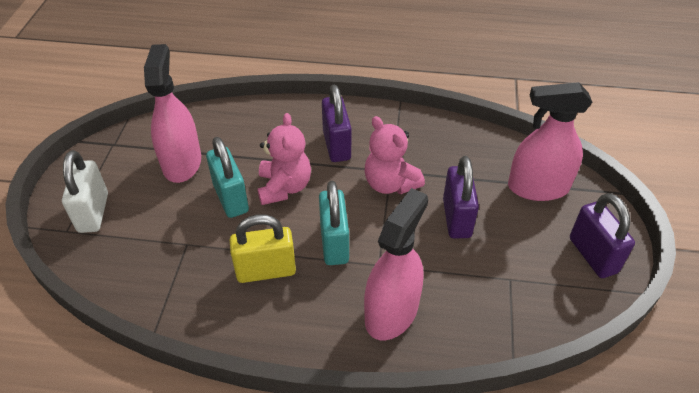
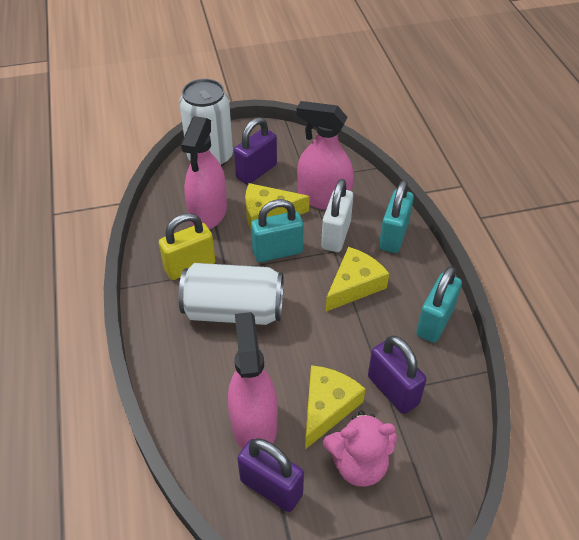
pink teddy bear: [258,113,311,205] [365,116,425,194] = 2 -> [323,411,397,487] = 1
turquoise padlock: [206,137,249,218] [319,181,349,265] = 2 -> [251,199,304,262] [379,180,414,253] [416,266,462,343] = 3
white can: none = 0 -> [179,79,233,166] [179,263,283,325] = 2
yellow cheese: none = 0 -> [245,183,310,229] [305,365,365,449] [326,247,389,312] = 3

